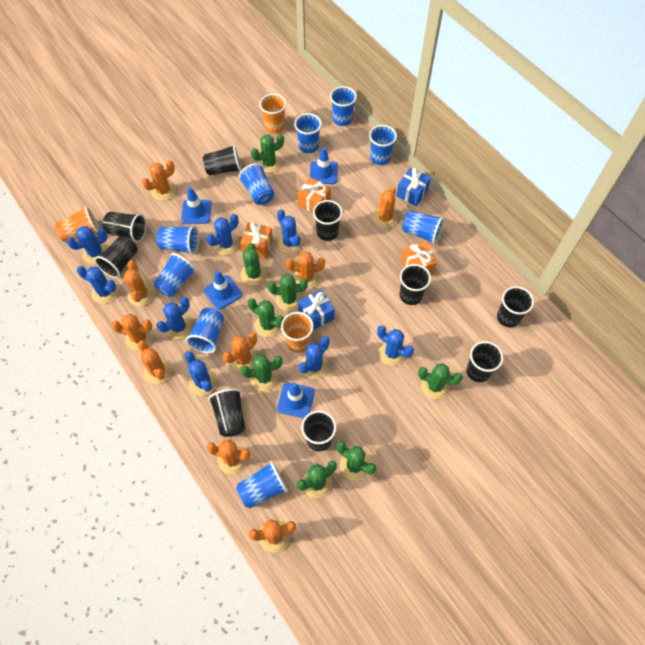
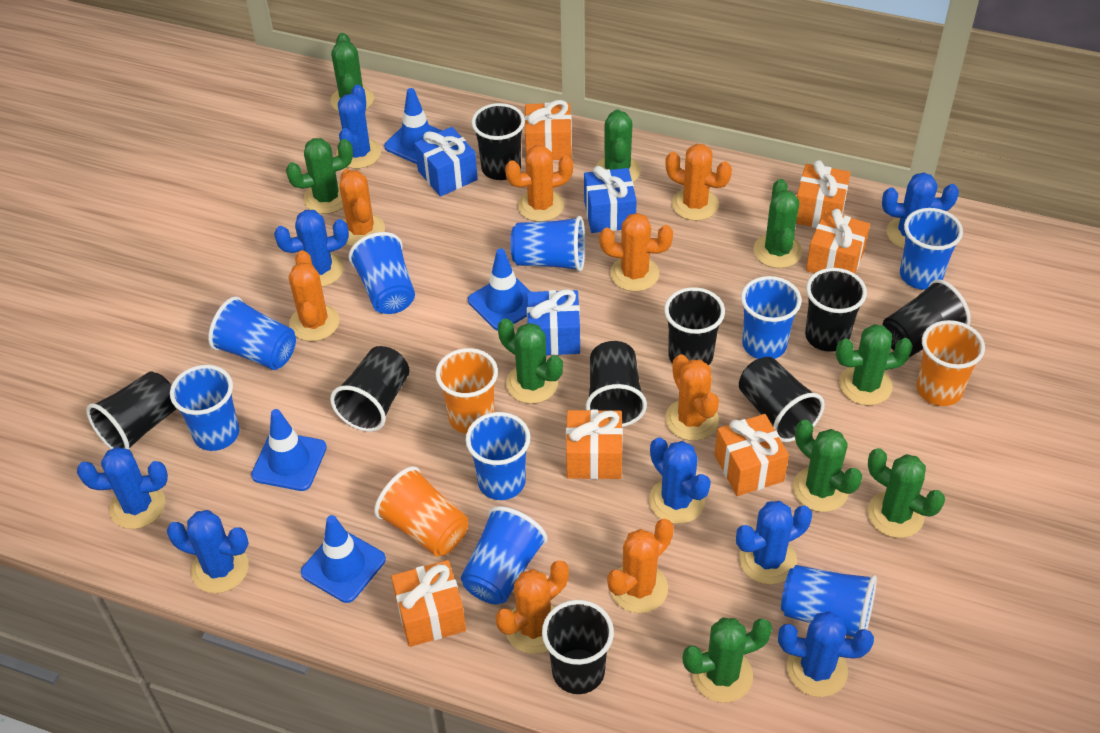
blue gift: [298,290,334,330] [397,167,431,206] = 2 -> [414,127,478,197] [527,289,580,355] [584,166,637,233] = 3
green cactus: [241,243,267,285] [241,354,283,391] [248,298,284,337] [251,134,284,173] [268,273,308,311] [297,461,337,498] [336,441,376,481] [418,364,463,400] = 8 -> [286,138,353,214] [330,33,374,112] [498,318,563,404] [595,109,641,182] [682,617,772,703] [754,179,802,268] [793,420,862,512] [836,324,913,406] [867,448,945,538] = 9
orange cactus: [111,313,153,350] [124,261,154,306] [138,340,172,384] [142,160,176,201] [207,439,251,474] [223,332,257,372] [249,519,296,553] [286,251,325,289] [373,187,398,228] = 9 -> [289,250,339,341] [339,169,385,246] [496,560,569,654] [505,145,573,222] [599,213,673,291] [607,519,674,613] [665,144,732,221] [665,354,719,441] = 8
orange gift: [240,222,273,259] [297,177,331,213] [402,242,437,275] = 3 -> [391,560,466,647] [524,100,572,160] [566,409,623,479] [714,414,789,496] [796,160,851,228] [806,209,870,274] = 6

